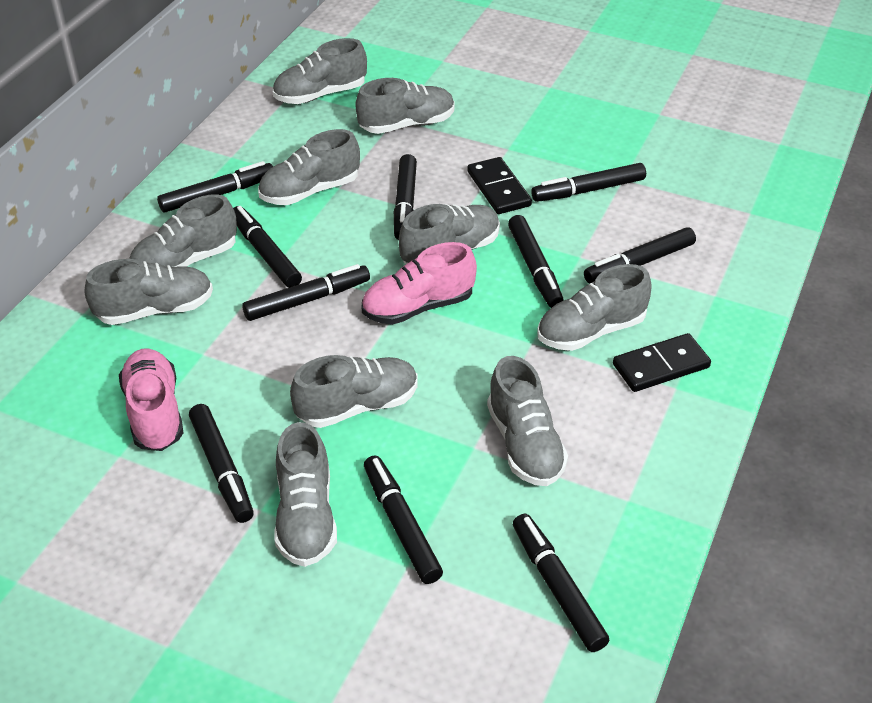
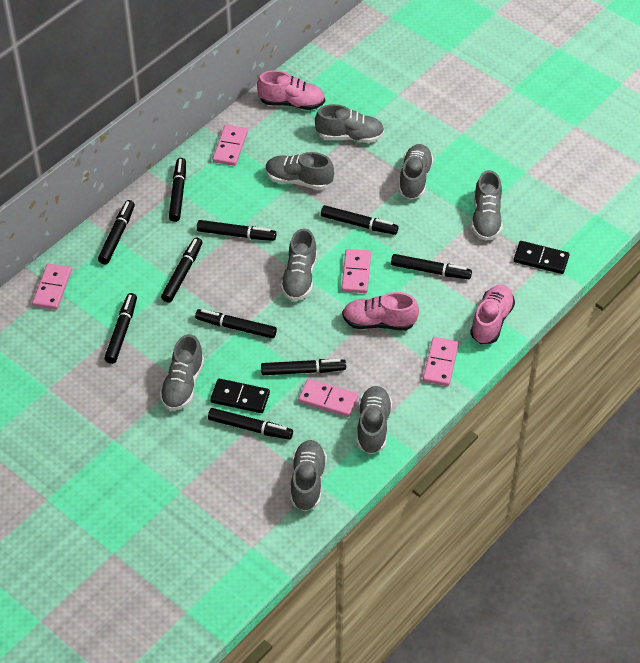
grey shoe: [85,259,213,325] [130,194,237,267] [258,129,360,205] [273,38,367,104] [274,422,337,567] [290,355,417,428] [356,78,455,134] [399,204,500,264] [487,356,568,486] [537,264,652,351] = 10 -> [159,334,204,411] [266,152,334,190] [280,228,317,301] [290,440,327,511] [315,104,384,143] [357,386,392,454] [399,144,434,200] [471,170,503,241] = 8
pink domino: none = 0 -> [32,263,72,310] [213,125,248,166] [298,379,358,417] [341,249,371,293] [423,337,459,386] = 5
pink shoe: [119,348,183,451] [362,242,477,325] = 2 -> [257,70,325,110] [342,292,419,330] [470,285,515,344] = 3

